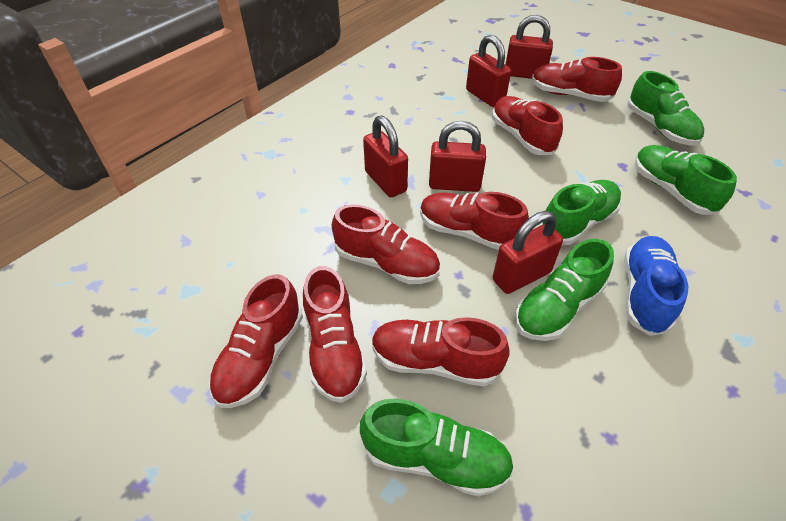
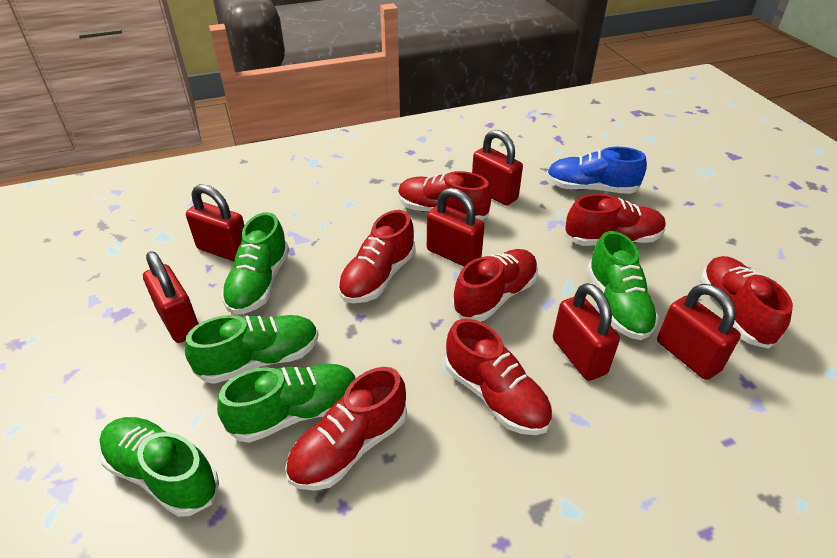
red padlock: [363,116,408,197] [429,121,486,192] [466,35,511,107] [493,211,563,294] [505,15,553,79] = 5 -> [143,251,199,343] [186,184,245,262] [427,188,485,267] [472,130,523,206] [553,283,620,381] [657,284,741,380] = 6

